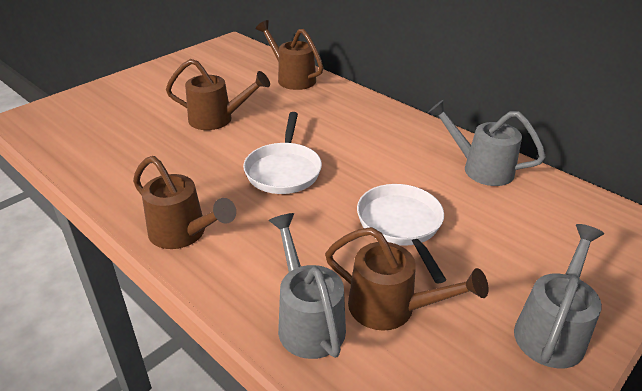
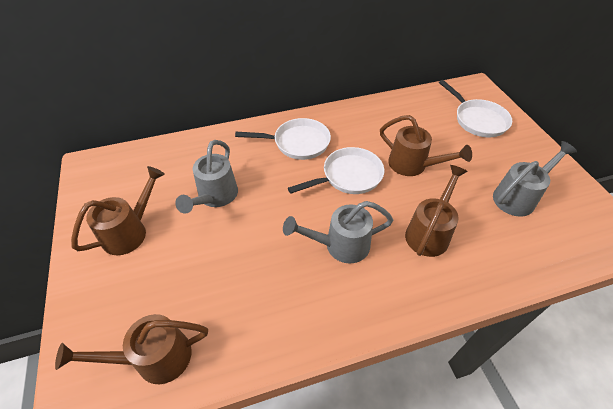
white pan: [243,112,322,194] [357,184,446,284] = 2 -> [235,118,331,160] [288,147,384,194] [439,80,512,138] = 3

